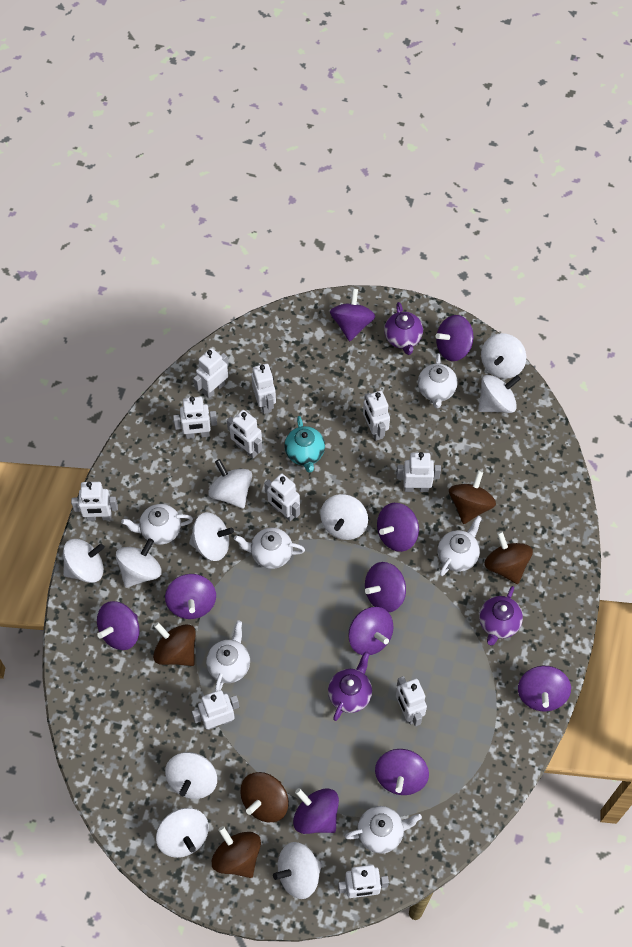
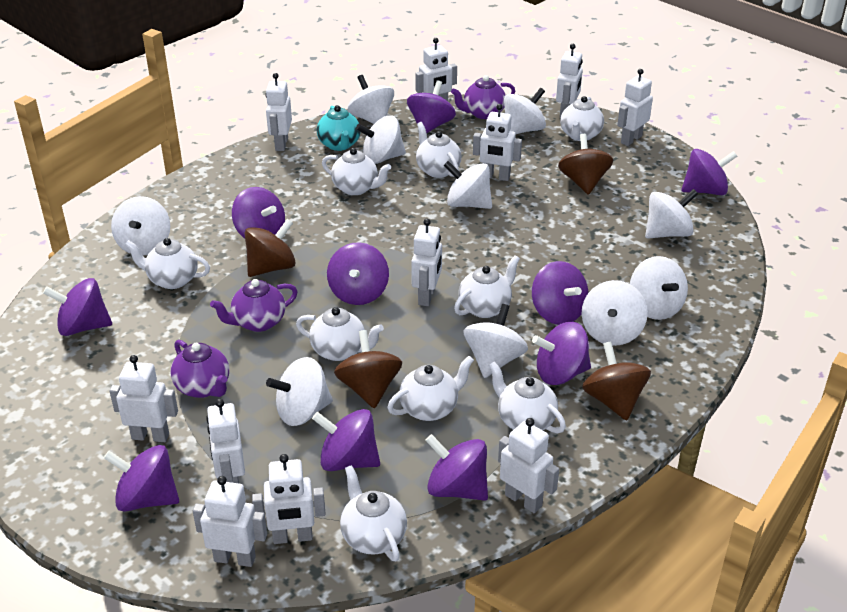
brown spinning top: [153,622,196,666] [212,826,261,878] [240,772,289,822] [449,471,496,524] [484,531,533,584] = 5 -> [245,219,295,277] [334,330,402,409] [558,134,613,195] [582,342,651,420] = 4
white teapot: [121,504,193,545] [206,620,250,692] [234,528,305,569] [345,806,422,854] [418,353,458,408] [438,516,482,576] = 6 -> [125,238,210,289] [296,307,384,361] [322,148,391,195] [340,465,407,561] [387,356,474,421] [416,122,461,178] [454,255,520,318] [489,361,566,433] [560,96,604,141] = 9

